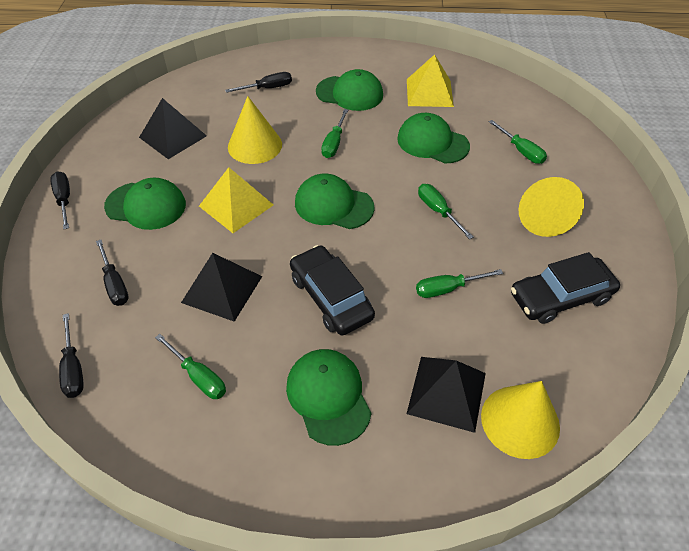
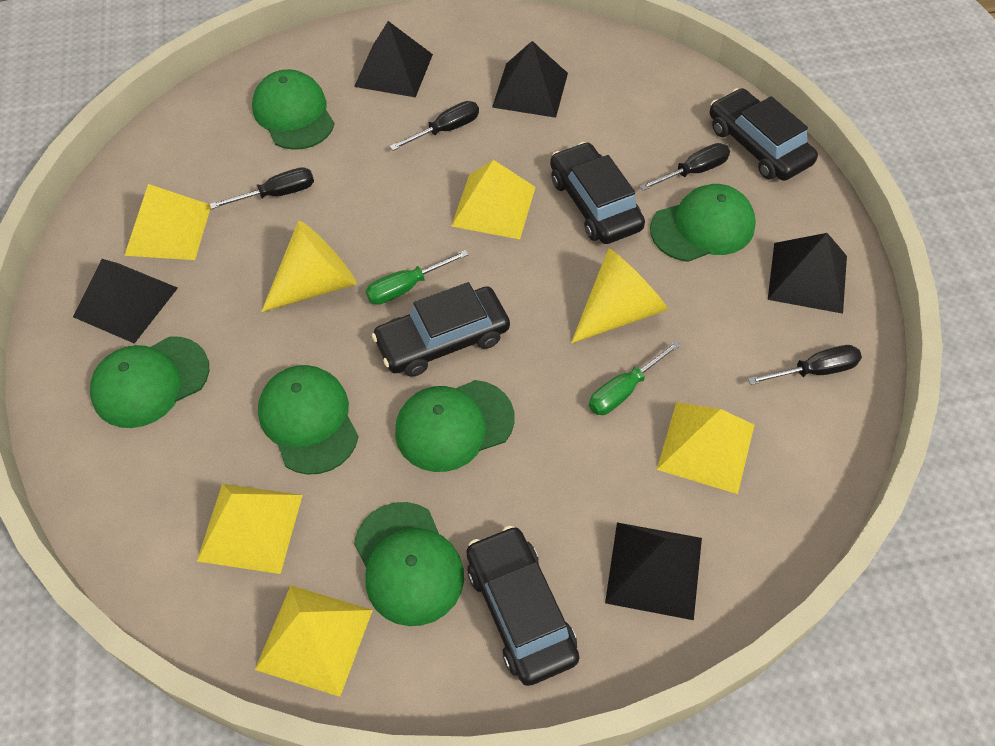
black car: [290,245,375,336] [511,252,620,324] = 2 -> [372,282,510,377] [466,526,579,686] [550,142,645,244] [710,88,818,181] = 4
black pyramid: [139,98,207,159] [181,253,262,322] [407,357,486,433] = 3 -> [73,259,178,344] [354,21,433,98] [492,41,568,118] [605,522,702,620] [768,233,847,314] = 5
green cap: [104,177,186,230] [286,349,371,446] [295,173,375,229] [316,69,383,111] [397,113,470,163] = 5 -> [90,336,209,428] [252,69,334,150] [258,365,359,475] [354,502,464,626] [395,380,515,472] [650,184,756,262] = 6
green screwdriver: [155,334,226,399] [321,109,348,158] [416,269,503,298] [418,184,474,239] [489,120,547,164] = 5 -> [366,250,469,305] [589,341,681,415] = 2
yellow cone: [228,96,282,164] [481,381,560,459] [519,177,584,237] = 3 -> [261,221,357,312] [571,248,668,343] = 2
yellow pyramid: [199,167,273,233] [407,54,454,107] = 2 -> [124,184,211,260] [197,484,303,574] [255,586,373,697] [451,160,536,239] [657,402,754,494] = 5

